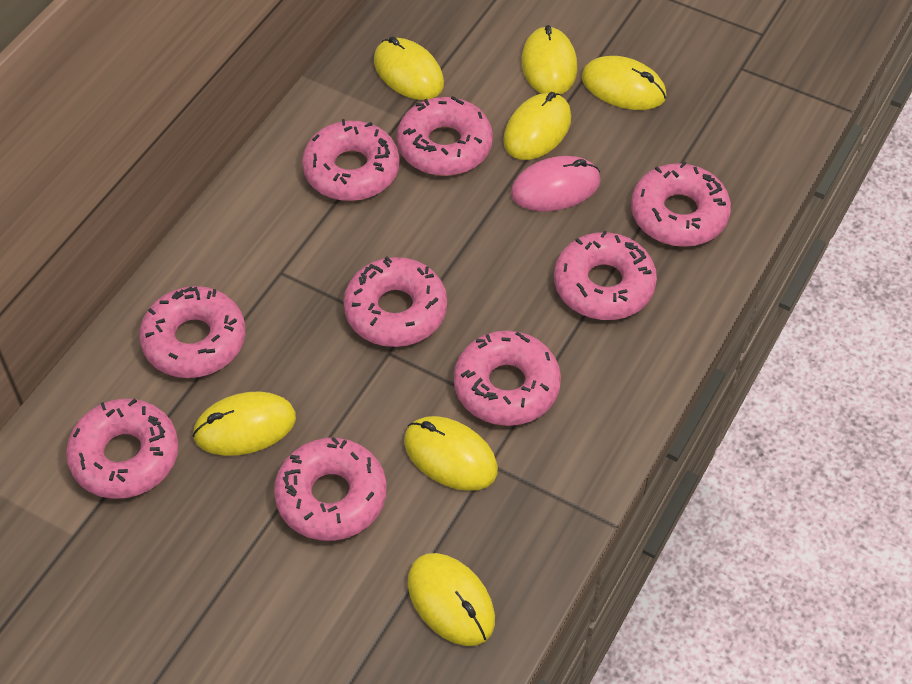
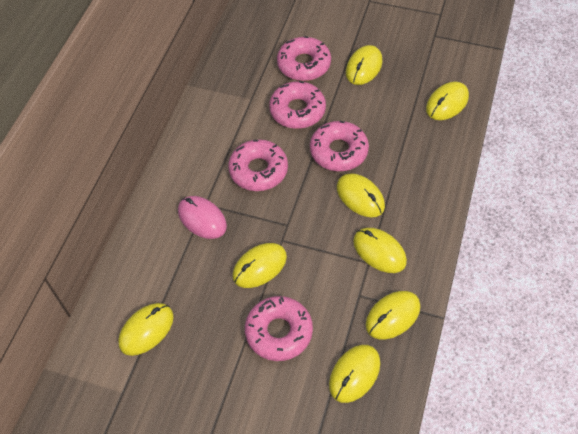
pink donut: [66,399,178,499] [139,286,245,378] [274,437,387,541] [302,119,400,201] [343,256,447,347] [397,96,493,176] [454,331,561,426] [554,231,657,320] [631,162,731,247] = 9 -> [228,140,288,191] [245,296,313,361] [269,81,326,129] [277,36,331,81] [310,121,369,171] = 5
yellow mouse: [192,391,296,456] [374,37,444,100] [404,416,498,491] [408,553,495,646] [503,92,571,160] [522,25,577,95] [581,56,667,110] = 7 -> [118,303,174,356] [233,243,287,288] [329,345,380,403] [337,173,385,217] [346,45,382,85] [353,228,407,273] [366,291,420,339] [426,82,469,120] = 8

